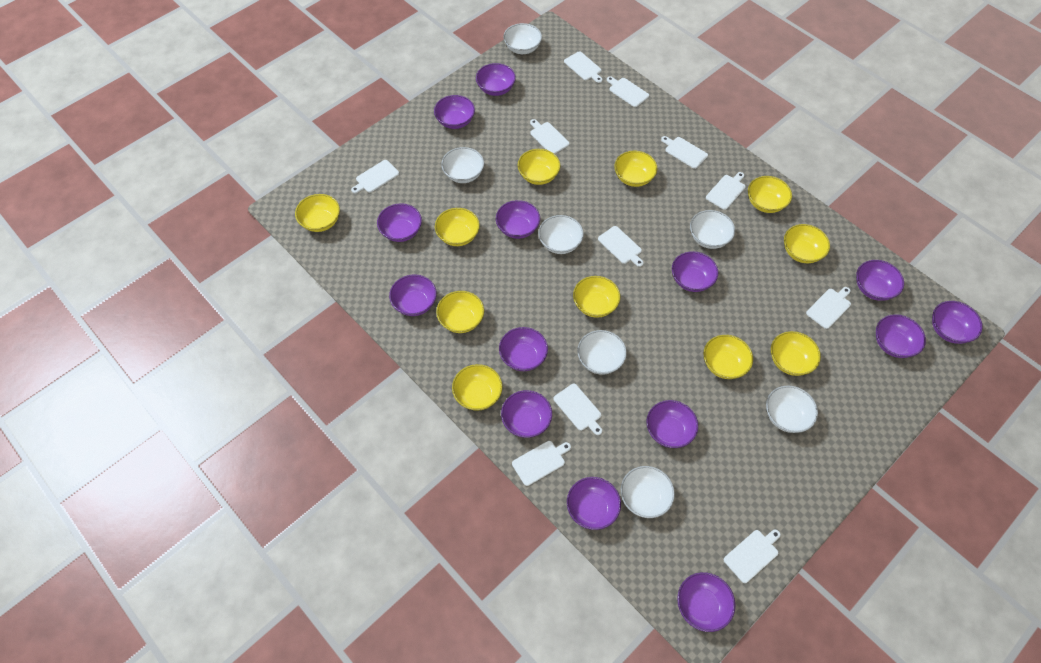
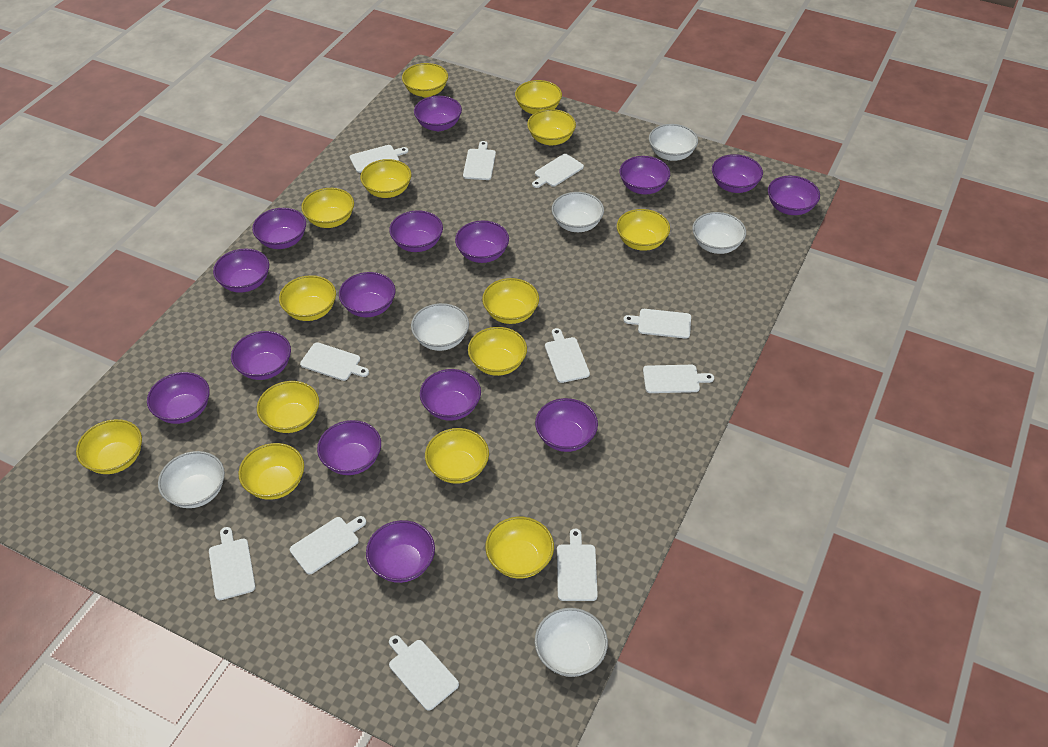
purple bowl: [377,203,422,242] [389,274,437,316] [434,95,475,129] [476,63,516,96] [496,200,540,239] [499,327,548,371] [501,390,552,438] [567,477,621,530] [647,400,698,448] [672,251,718,292] [677,572,735,632] [856,260,904,301] [876,314,926,358] [932,301,983,344] = 14 -> [147,372,210,424] [213,249,269,293] [231,331,291,380] [252,208,306,249] [317,420,381,475] [339,272,395,317] [366,520,435,583] [389,210,443,252] [414,96,462,131] [420,369,481,421] [455,221,509,263] [535,398,598,452] [619,156,670,195] [712,154,763,193] [768,176,820,215] = 15
white bowl: [441,147,484,183] [503,23,542,54] [538,215,584,254] [577,330,627,375] [621,466,675,518] [690,210,735,249] [766,386,818,433] = 7 -> [158,451,225,508] [411,303,469,351] [535,608,608,677] [552,192,604,232] [649,124,698,161] [692,212,746,254] = 6
yellow bowl: [295,194,340,232] [435,208,480,246] [436,291,484,333] [452,364,502,411] [518,149,560,185] [573,276,620,318] [614,151,658,187] [703,335,753,379] [748,176,792,213] [771,331,821,376] [784,224,830,263] = 11 -> [76,419,142,474] [239,443,304,500] [257,381,319,433] [279,275,336,321] [301,188,354,228] [360,159,411,198] [402,63,448,97] [425,428,489,484] [468,327,527,376] [482,278,539,324] [485,517,554,578] [515,80,562,114] [527,109,576,146] [617,209,670,251] = 14

